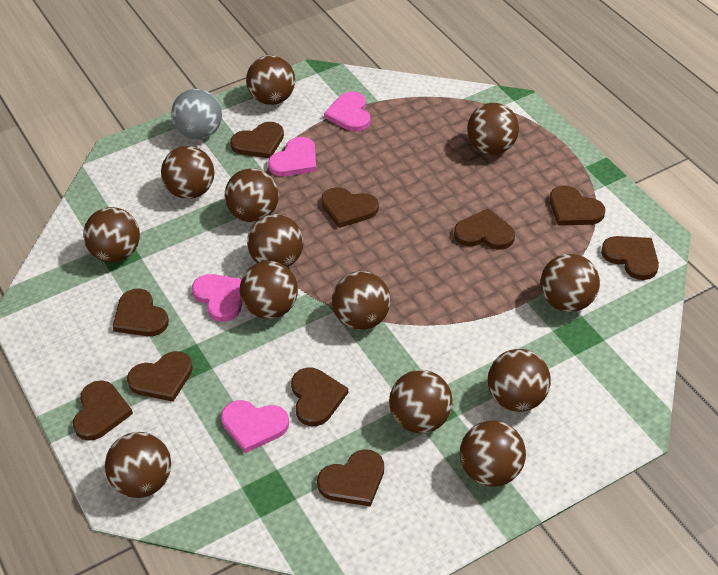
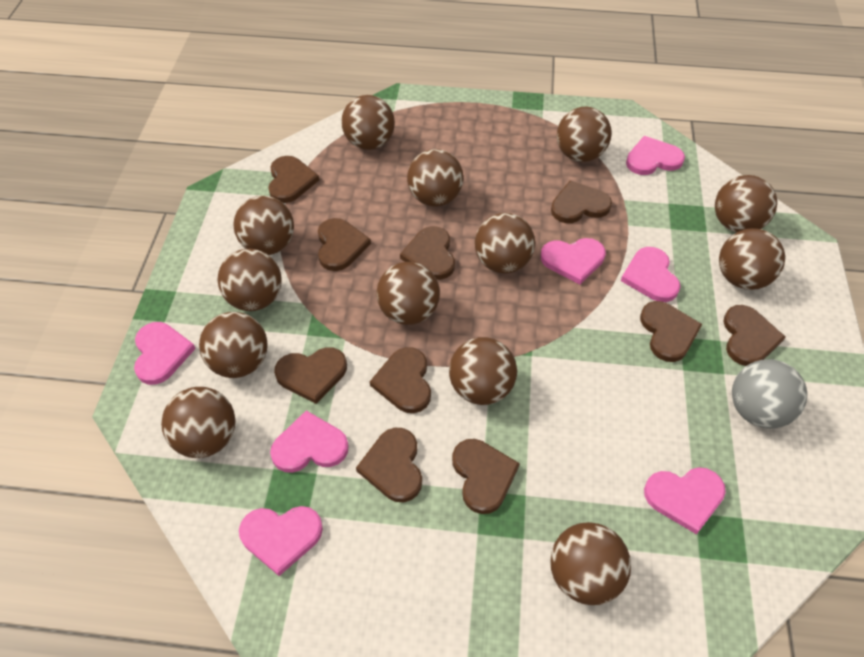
pink heart: [192,274,242,322] [221,400,289,453] [268,137,316,176] [324,92,370,132] = 4 -> [134,322,196,385] [239,506,323,576] [270,411,349,473] [541,238,606,284] [621,247,680,302] [626,136,685,175] [644,467,726,535] = 7

